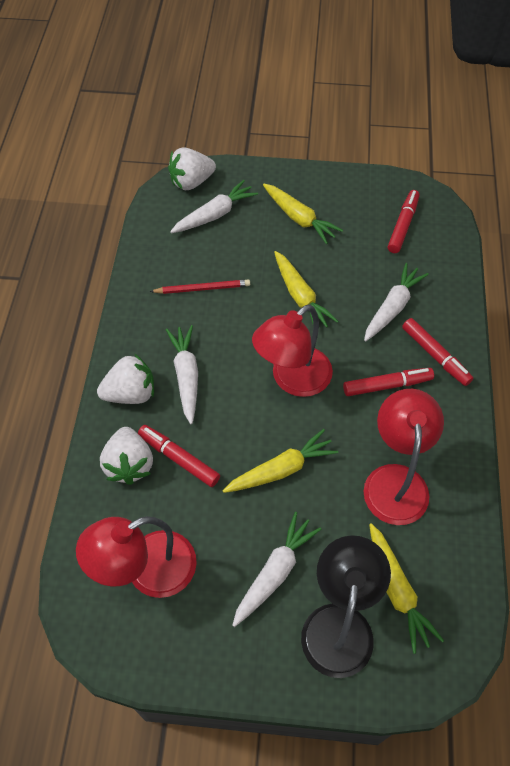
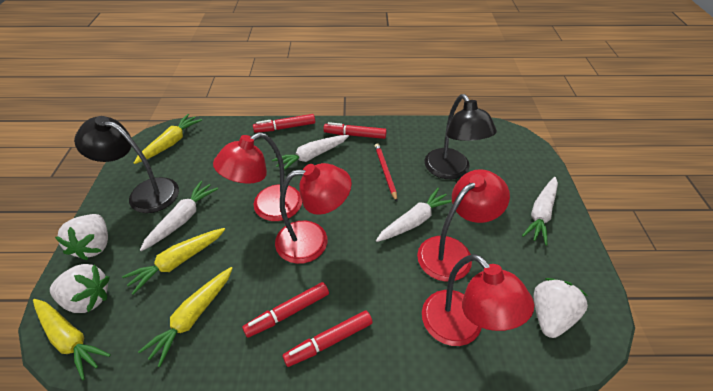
black lamp: [301,535,391,678] = 1 -> [74,116,179,213] [425,94,497,179] = 2
red lamp: [76,516,197,598] [252,304,333,397] [363,389,444,525] = 3 -> [213,132,302,221] [275,163,352,264] [417,169,510,282] [422,254,534,346] = 4

